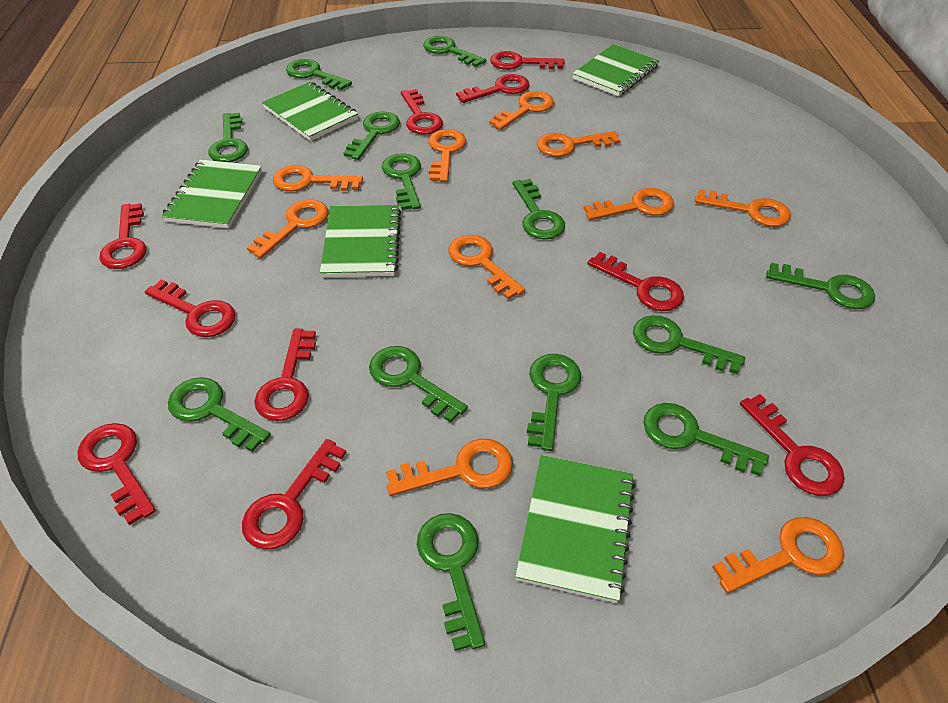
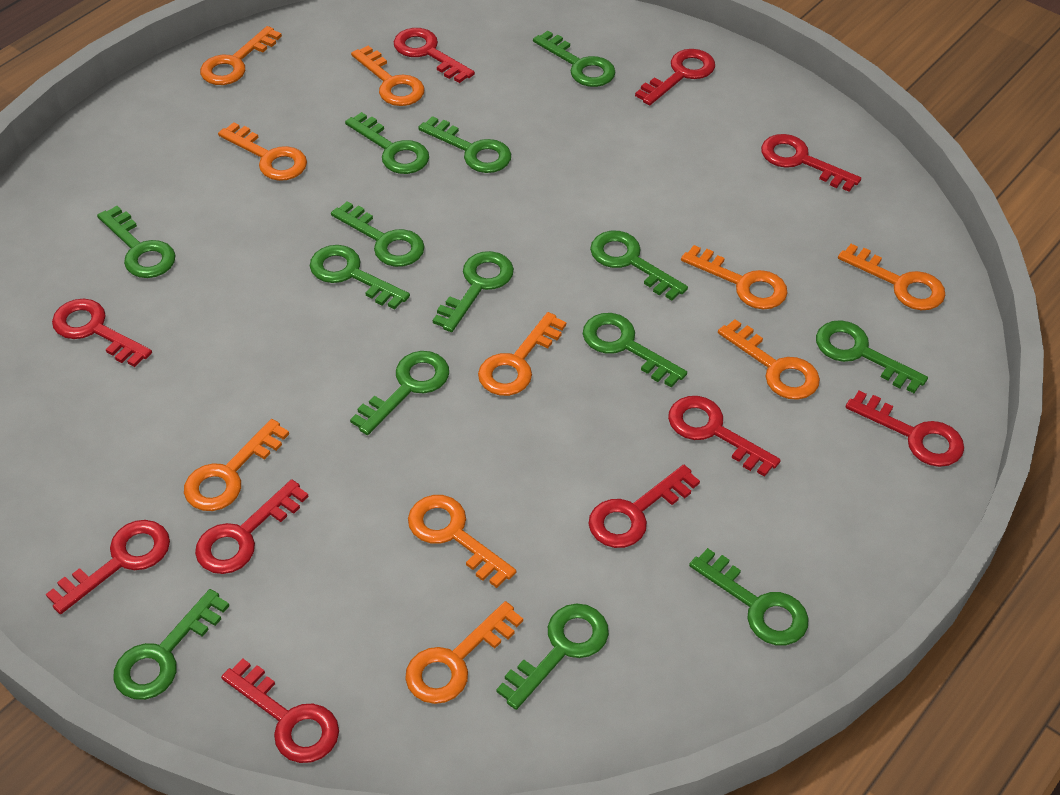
green key: [168,377,271,452] [208,113,248,162] [286,59,352,90] [343,111,400,160] [369,346,468,423] [382,153,421,210] [417,513,485,651] [423,36,486,67] [513,179,565,239] [527,354,581,451] [633,315,745,374] [643,403,769,476] [766,263,875,309] = 13 -> [97,206,175,278] [113,589,229,700] [310,245,410,310] [331,201,424,267] [345,112,429,174] [350,351,449,435] [418,116,511,173] [433,251,514,332] [496,604,609,710] [533,31,615,87] [583,313,687,388] [590,231,688,301] [689,548,809,645] [816,320,928,393] = 14
green notebook: [162,160,262,228] [262,82,358,141] [320,205,401,277] [515,455,636,603] [572,44,659,96] = 5 -> none = 0

